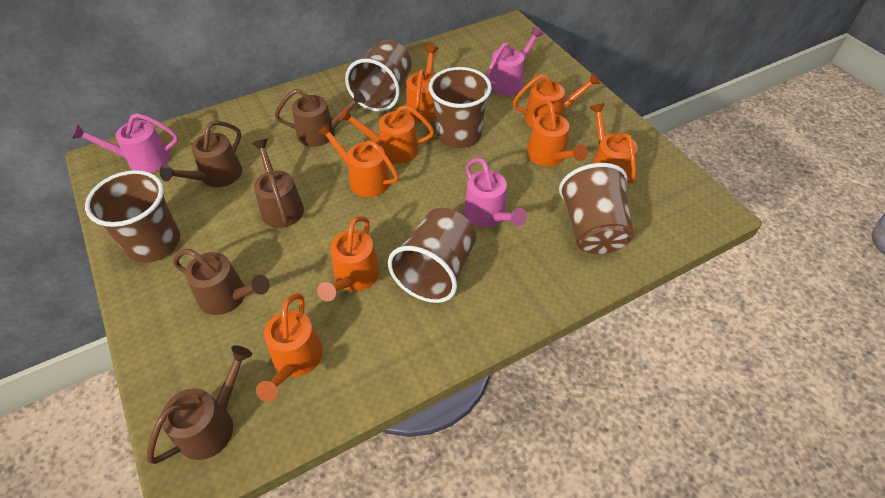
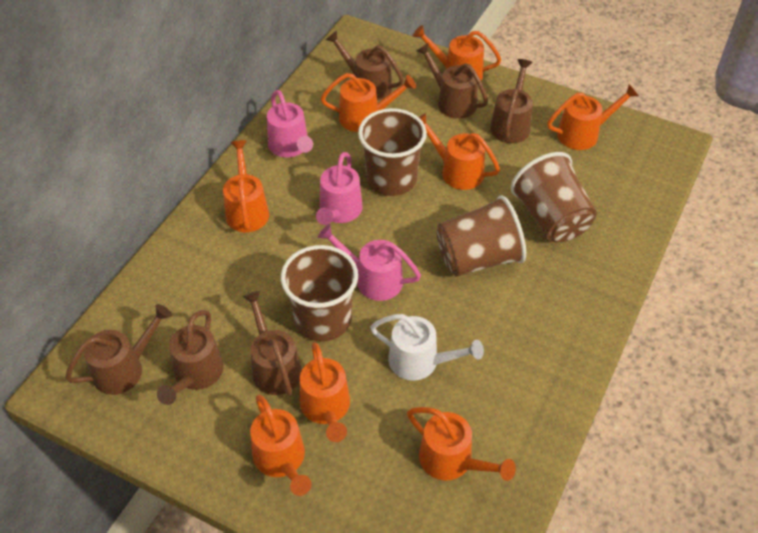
brown cup: [85,170,180,263] [345,40,411,112] [388,208,476,303] [429,67,492,148] [559,163,634,254] = 5 -> [281,245,358,342] [358,108,427,196] [436,195,526,276] [511,152,597,242] = 4
brown watering can: [147,345,252,464] [159,121,242,187] [173,249,270,315] [252,139,304,228] [275,89,366,147] = 5 -> [65,304,172,395] [157,310,224,405] [242,291,302,396] [326,30,404,101] [416,43,488,119] [490,59,533,143] = 6
white watering can: none = 0 -> [370,314,484,381] = 1

